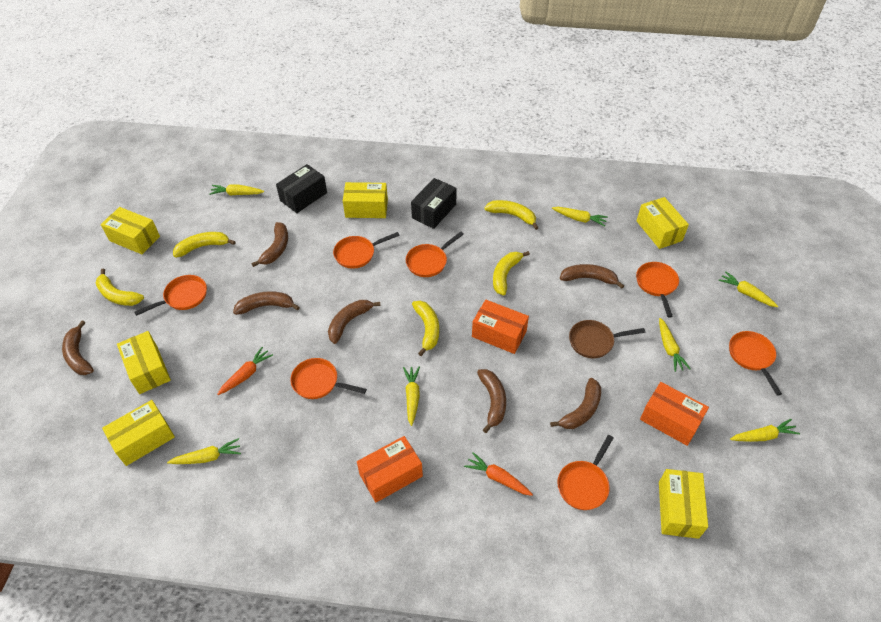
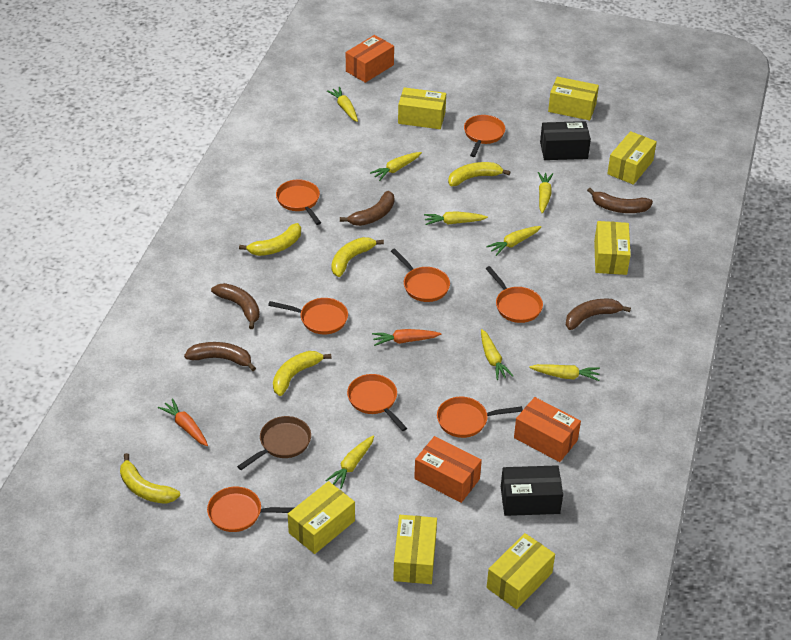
brown banana: [62,320,94,375] [233,291,300,315] [252,222,288,267] [328,300,380,344] [477,369,506,433] [550,378,601,429] [560,264,624,289] = 7 -> [184,342,256,371] [211,283,260,329] [340,191,394,226] [566,299,631,330] [587,188,653,213] = 5
orange pan: [134,275,207,316] [290,358,367,399] [333,232,400,269] [406,232,464,277] [557,435,613,510] [636,262,679,318] [729,331,782,396] = 7 -> [207,487,294,532] [268,298,348,334] [276,179,321,225] [347,374,407,431] [391,249,450,302] [437,397,523,438] [464,115,505,157] [485,266,543,323] = 8
yellow box: [101,207,160,254] [102,400,175,466] [117,331,171,394] [343,182,388,218] [637,197,689,249] [659,469,708,539] = 6 -> [288,481,355,554] [393,515,437,584] [398,87,446,129] [487,533,555,609] [548,77,599,120] [594,221,631,275] [607,131,657,185] = 7
yellow carrot: [167,438,241,464] [209,184,264,195] [403,366,420,426] [552,207,608,227] [659,318,691,372] [718,271,778,307] [730,419,800,442] = 7 -> [325,435,374,489] [327,87,358,122] [370,152,422,181] [424,211,488,225] [481,329,513,380] [486,226,542,256] [529,364,600,381] [538,172,553,213] = 8

